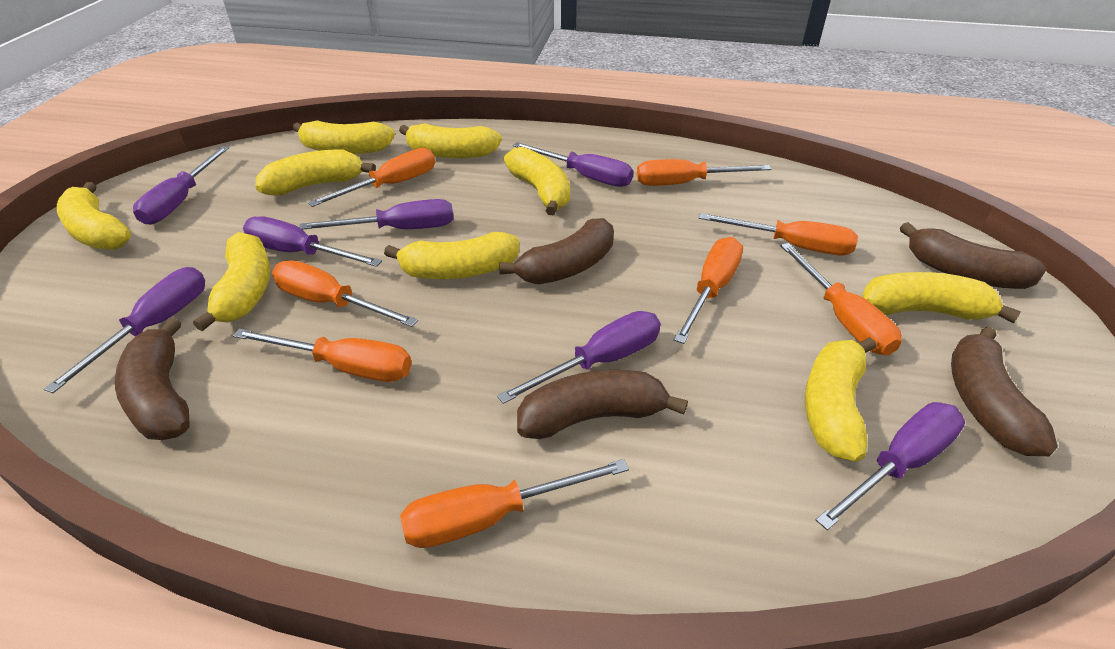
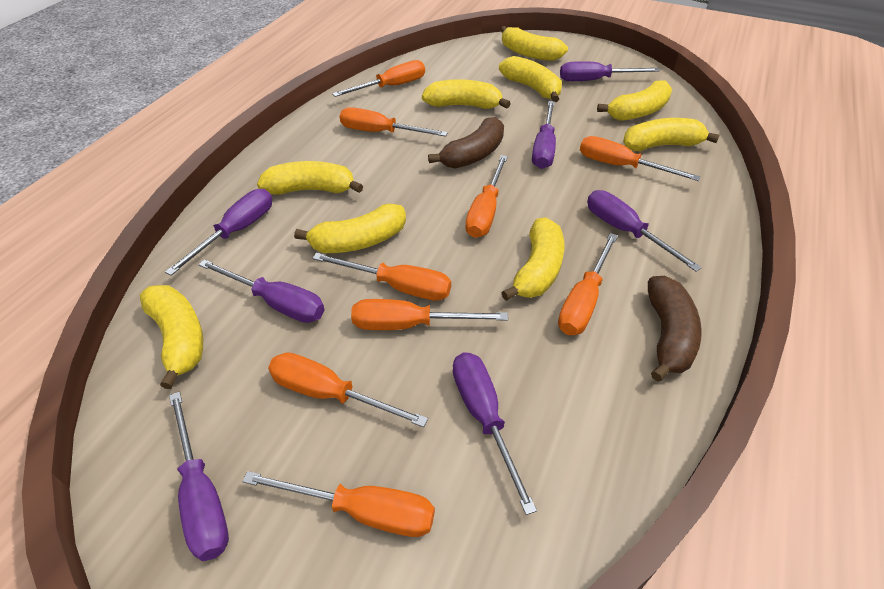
brown banana: [115,318,190,440] [499,218,614,284] [517,370,688,439] [900,222,1046,289] [951,327,1058,456] = 5 -> [428,117,504,169] [648,276,702,382] = 2
orange screwdriver: [233,329,412,382] [272,260,418,327] [308,148,435,207] [400,459,629,548] [637,159,772,186] [674,237,743,344] [699,213,858,255] [780,243,902,355] = 8 -> [242,471,435,537] [268,352,428,427] [312,253,451,301] [332,60,425,97] [340,107,448,137] [351,299,508,330] [465,155,508,238] [558,233,618,335] [580,136,701,181] = 9

